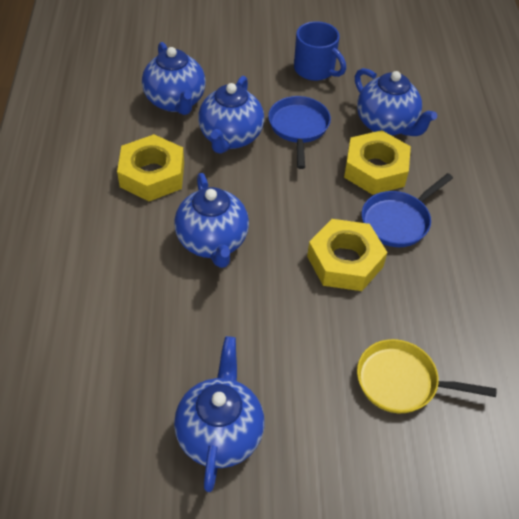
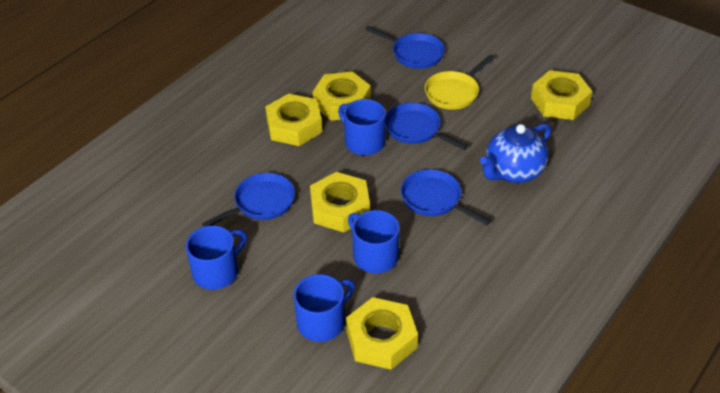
blue mug: [294,21,346,81] = 1 -> [186,226,247,290] [293,274,355,342] [338,99,386,155] [348,210,400,274] = 4
blue pan: [268,96,331,169] [362,173,453,247] = 2 -> [202,173,295,227] [365,26,445,69] [386,103,468,150] [401,169,491,225] = 4
blue teapot: [142,42,206,115] [174,173,249,268] [174,336,264,492] [198,76,264,154] [355,68,437,136] = 5 -> [480,124,551,183] = 1
yellow nut: [117,134,184,201] [307,219,387,291] [344,130,411,195] = 3 -> [265,94,322,146] [310,172,370,233] [313,71,371,121] [346,297,418,370] [531,70,592,120] = 5

